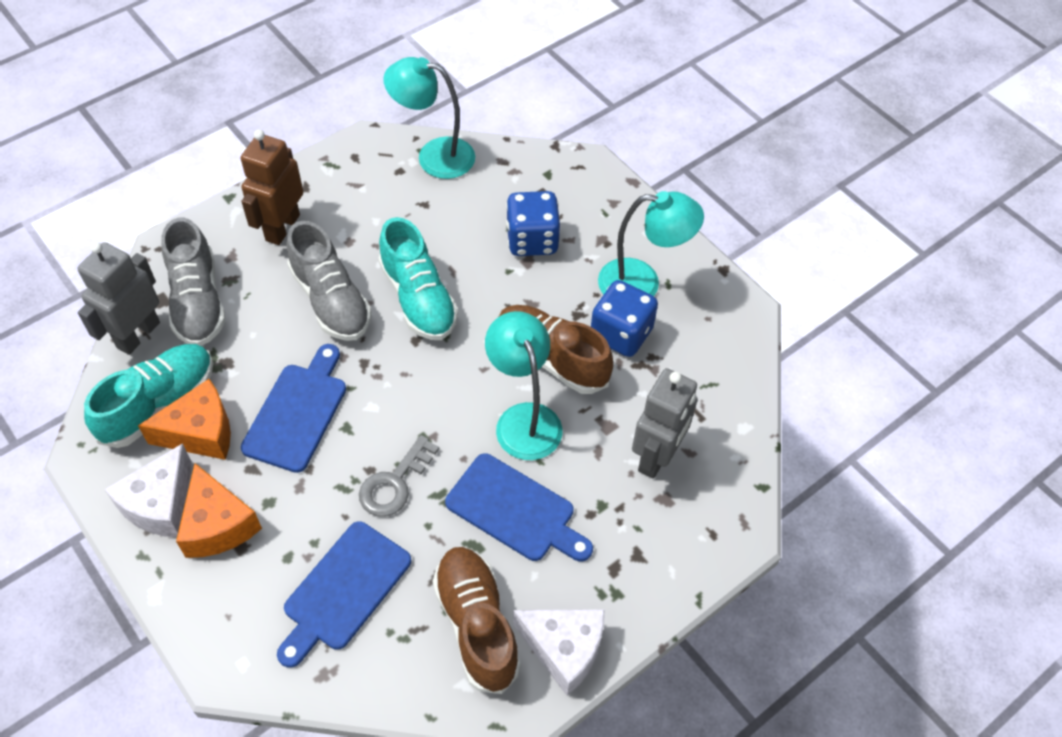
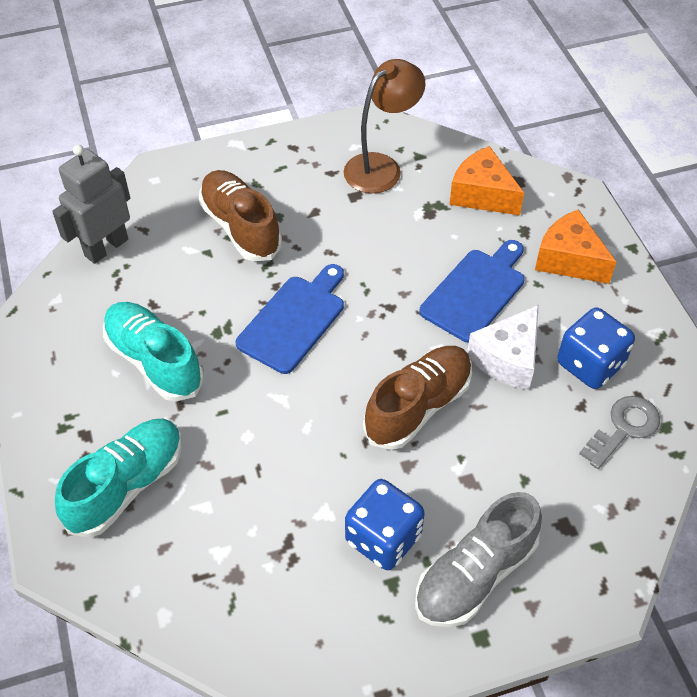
blue cutting board: [241,344,346,473] [277,521,411,668] [445,453,593,561] = 3 -> [236,264,344,374] [419,240,525,343] = 2
brown lamp: none = 0 -> [344,59,425,194] = 1
brown robot: [241,130,303,245] = 1 -> none = 0
grey robot: [77,242,160,355] [632,368,697,478] = 2 -> [52,145,130,264] = 1
grey shoe: [161,218,225,346] [286,221,371,341] = 2 -> [415,492,542,627] = 1
turquoise lamp: [383,57,475,179] [485,311,562,460] [598,191,704,296] = 3 -> none = 0
white cheese: [105,443,192,537] [513,610,605,696] = 2 -> [467,305,539,390] = 1

